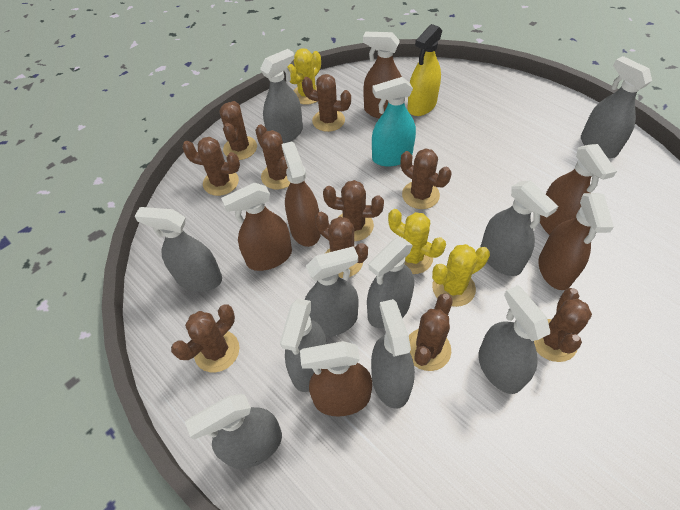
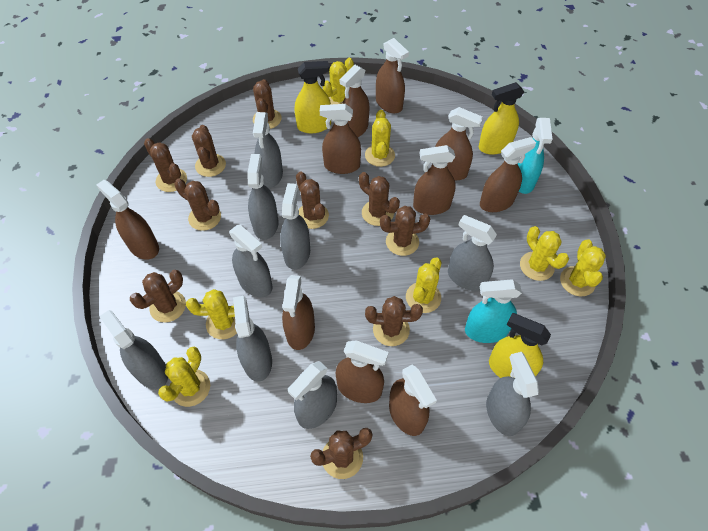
brown spray bottle: [221,183,292,271] [281,142,321,247] [300,341,372,416] [363,32,402,118] [539,193,614,290] [540,144,617,235] = 6 -> [97,180,159,260] [282,275,315,350] [320,104,361,174] [336,340,389,403] [339,65,370,137] [376,38,409,114] [389,365,437,436] [413,145,456,215] [435,107,483,180] [480,137,536,212] = 10
grey spray bottle: [134,207,222,292] [185,394,282,469] [260,49,303,143] [280,299,327,392] [304,246,359,337] [367,238,414,328] [371,299,415,409] [478,285,550,394] [480,180,558,276] [581,56,652,158] = 10 -> [99,310,168,389] [229,225,273,297] [233,296,272,382] [247,154,279,240] [253,112,283,188] [280,183,310,270] [288,361,337,429] [448,215,497,291] [486,352,539,436] = 9
turquoise spray bottle: [372,77,416,167] = 1 -> [465,279,522,343] [518,118,552,194] = 2
yellow cactus: [287,48,321,105] [388,209,446,274] [432,244,490,307] = 3 -> [158,347,210,407] [186,289,237,339] [323,58,354,105] [365,110,395,167] [406,257,441,313] [520,226,569,281] [560,239,606,296] = 7
yellow spray bottle: [408,24,442,116] = 1 -> [295,61,331,133] [479,82,524,155] [489,313,551,378] = 3

